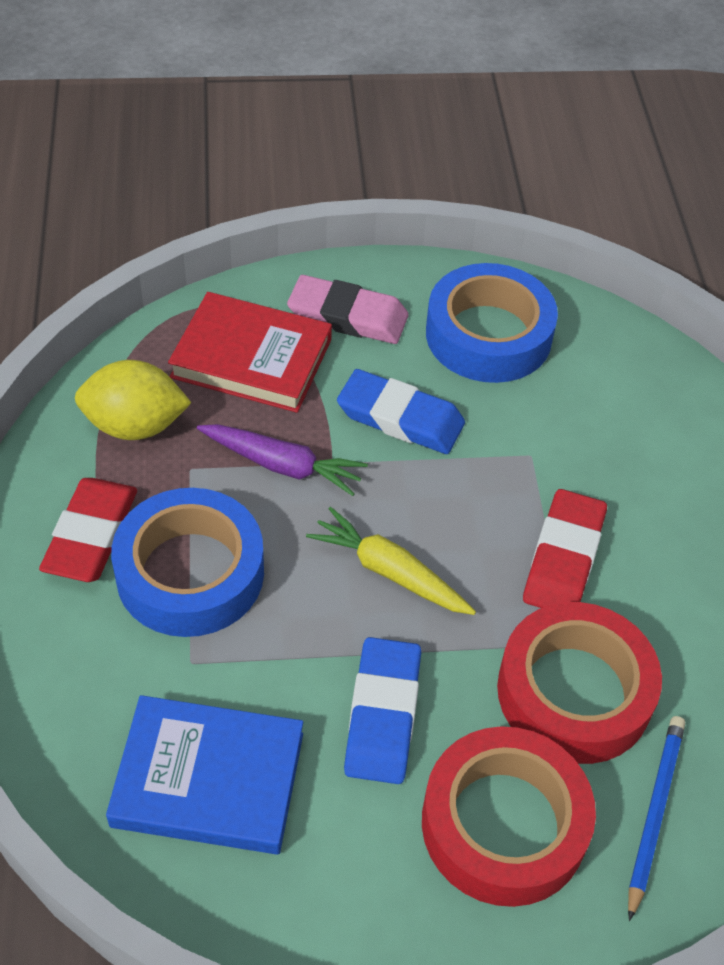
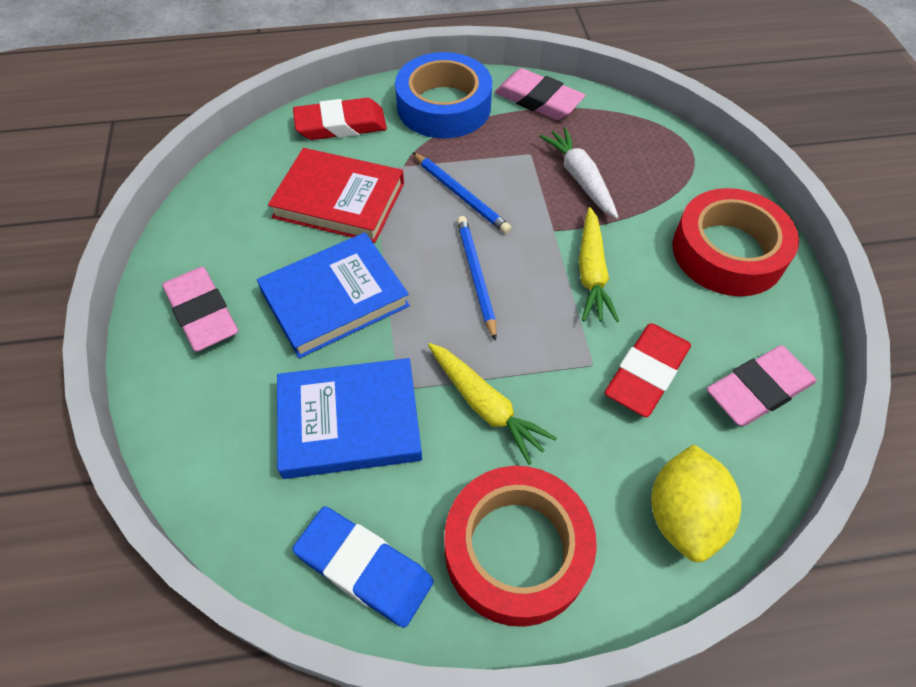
blue book: [106,695,303,855] = 1 -> [257,232,410,359] [277,358,422,479] = 2
blue eraser: [337,369,465,454] [344,637,421,784] = 2 -> [292,506,434,628] = 1
blue pencil: [628,716,685,921] = 1 -> [412,152,511,234] [457,216,497,341] = 2
blue tape: [111,488,264,637] [426,263,558,383] = 2 -> [395,52,492,138] = 1
pink eraser: [287,275,409,344] = 1 -> [162,267,238,352] [495,68,585,120] [707,345,817,426] = 3
purple carrot: [197,424,368,496] = 1 -> none = 0
white carrot: none = 0 -> [539,127,619,219] = 1
yellow carrot: [306,507,476,615] = 1 -> [428,343,557,465] [579,207,619,322] = 2

